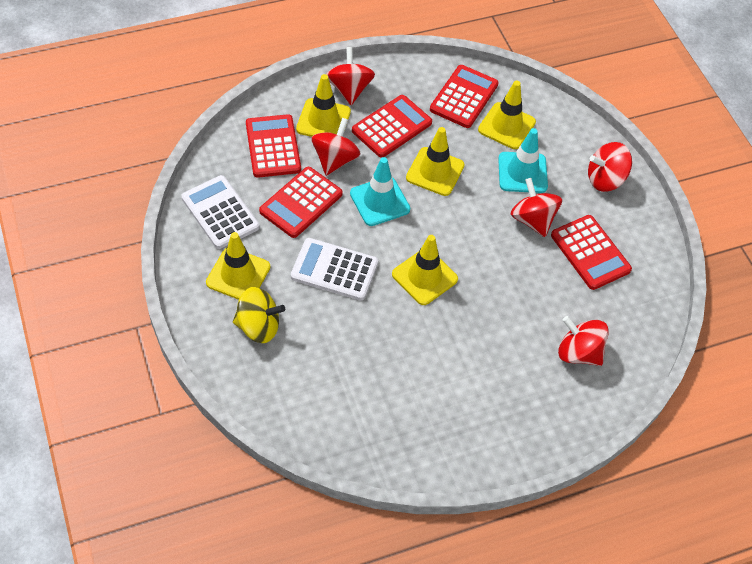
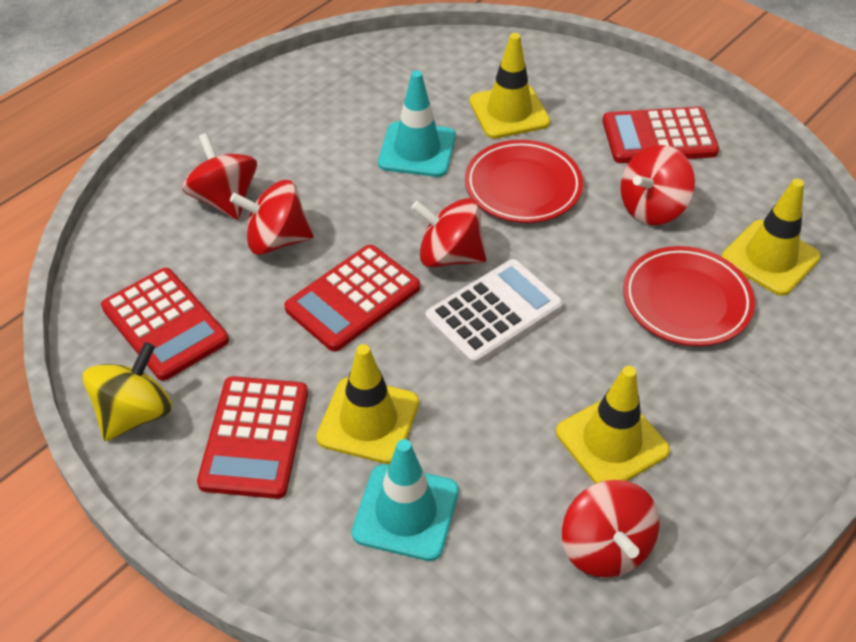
red calculator: [246,114,301,178] [259,167,343,238] [352,95,432,158] [430,65,499,128] [551,215,632,290] = 5 -> [101,268,229,381] [197,376,308,499] [284,245,420,352] [602,107,719,163] = 4
red plate: none = 0 -> [465,140,583,223] [623,246,755,346] = 2
white calculator: [181,175,259,249] [291,238,378,300] = 2 -> [425,259,563,365] = 1
yellow traffic cone: [206,232,270,300] [296,74,351,137] [392,235,458,305] [406,127,465,196] [478,81,536,149] = 5 -> [316,344,419,464] [469,33,550,139] [556,366,670,484] [721,179,821,296] = 4

